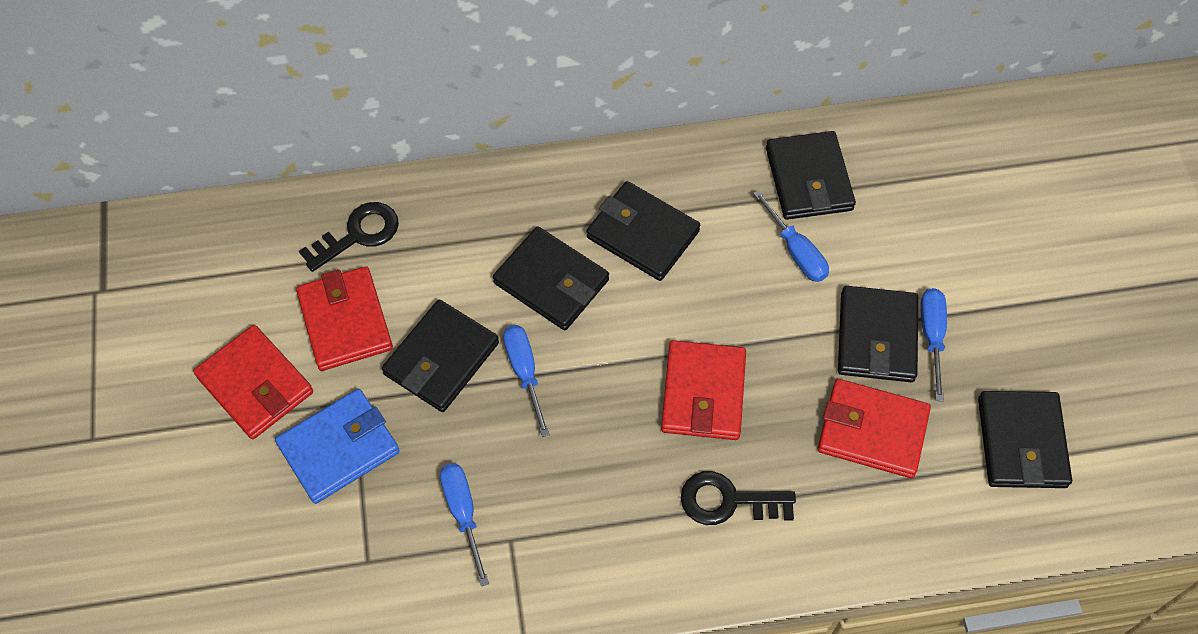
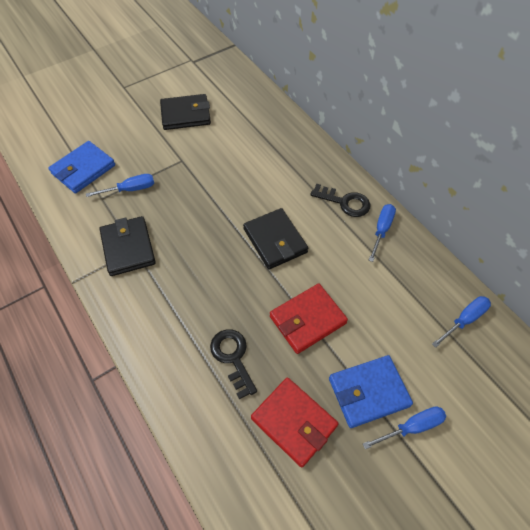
black wallet: [382,300,499,412] [493,226,609,330] [587,181,700,281] [766,131,856,220] [838,286,918,382] [978,391,1072,488] = 6 -> [99,216,156,276] [160,94,211,130] [243,208,308,269] = 3
blue wallet: [275,389,400,504] = 1 -> [48,141,115,193] [329,355,413,428] = 2
red wallet: [193,325,313,439] [296,266,393,371] [661,340,746,440] [818,379,931,478] = 4 -> [251,377,339,468] [270,284,348,354] = 2

